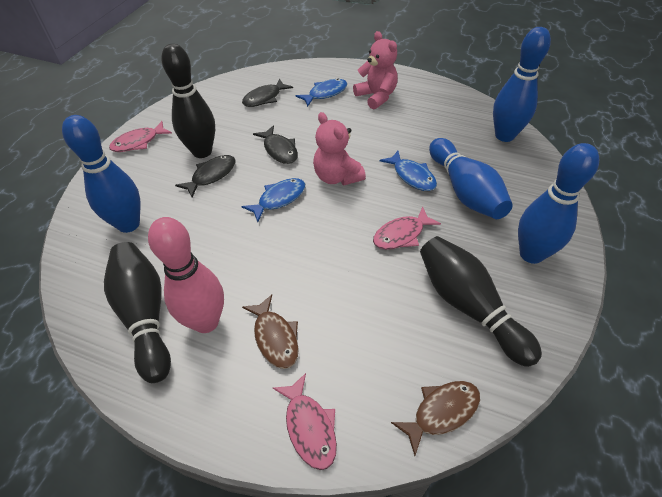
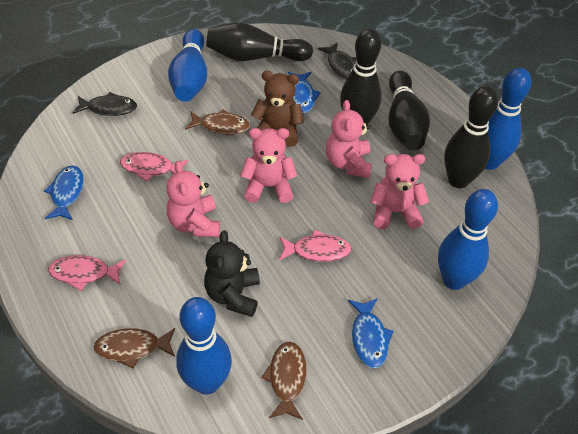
black bowling pin: [104,242,171,383] [162,44,215,158] [420,236,542,367] = 3 -> [206,23,313,61] [340,29,382,125] [388,71,430,151] [444,86,498,188] = 4
black fish: [175,155,235,198] [242,78,293,107] [253,125,298,164] = 3 -> [73,92,137,116] [318,42,357,80] = 2
black teddy bear: none = 0 -> [204,230,260,317] = 1
brown fish: [242,294,299,369] [391,381,480,456] = 2 -> [94,328,175,369] [185,109,250,135] [261,342,307,420] = 3
brown teddy bear: none = 0 -> [251,71,304,147] = 1
pink bowling pin: [148,217,224,333] = 1 -> none = 0
pink teddy bear: [313,112,366,185] [353,31,398,110] = 2 -> [166,161,220,237] [240,128,297,203] [326,100,372,178] [371,154,429,229] = 4

